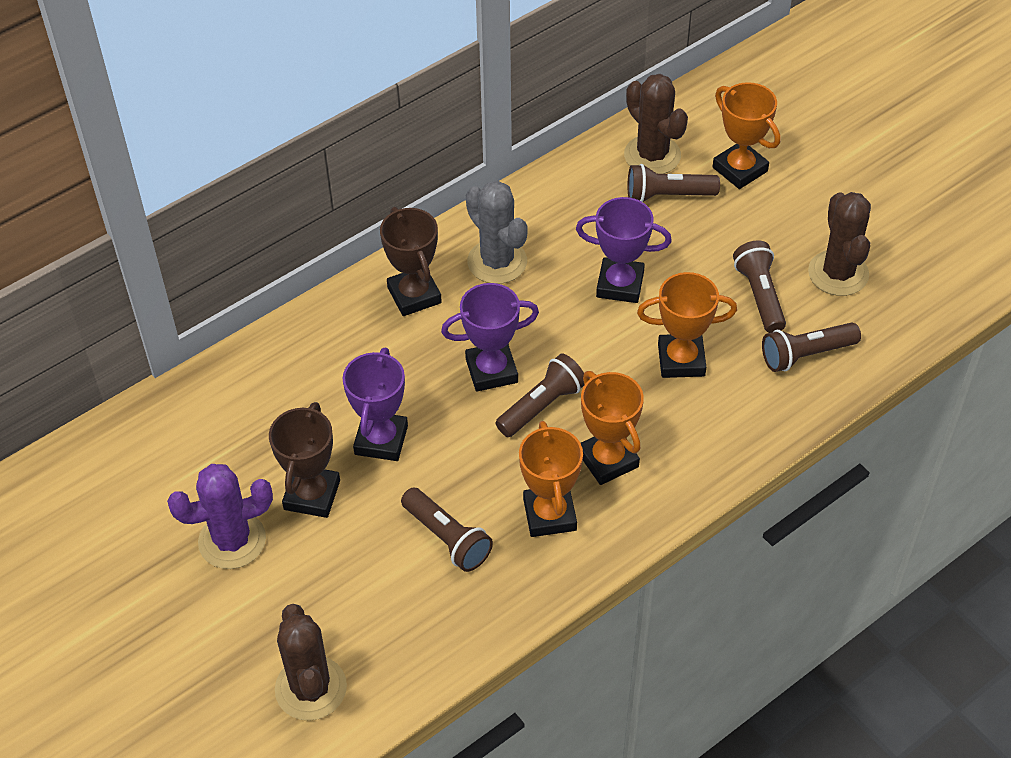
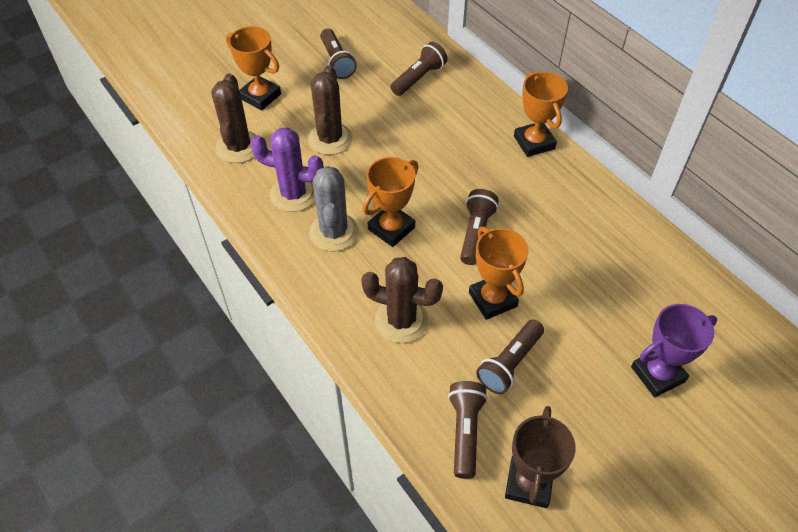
brown trophy: [269,402,340,518] [380,207,442,316] = 2 -> [505,406,576,508] = 1
purple trophy: [343,348,408,461] [441,283,539,392] [576,197,672,303] = 3 -> [631,304,717,397] = 1

